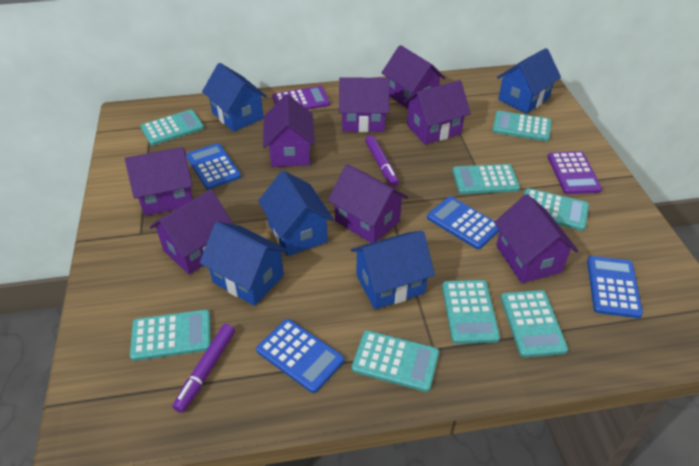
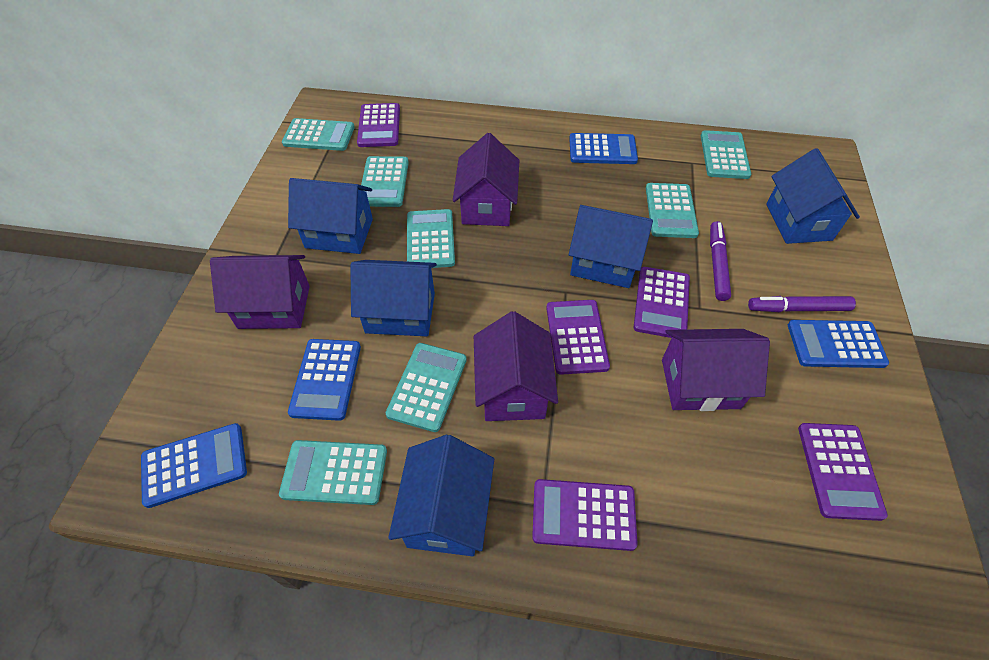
purple calculator: [272,86,330,110] [547,151,602,194] = 2 -> [357,103,400,147] [532,479,638,551] [546,300,610,375] [634,267,690,338] [798,423,888,521] = 5
purple house: [125,147,193,216] [150,189,233,275] [263,94,315,167] [328,164,408,243] [339,77,390,132] [382,45,446,109] [404,80,471,145] [494,194,578,283] = 8 -> [210,255,310,329] [453,133,520,226] [474,311,558,421] [662,329,770,411] = 4
turquoise calculator: [130,310,211,361] [141,109,204,145] [352,330,439,392] [442,280,500,344] [453,164,520,194] [492,111,551,141] [501,290,568,357] [524,188,589,231] = 8 -> [279,440,387,505] [282,118,355,151] [361,156,409,207] [386,343,467,432] [407,209,455,268] [646,183,699,238] [701,130,751,179] = 7

